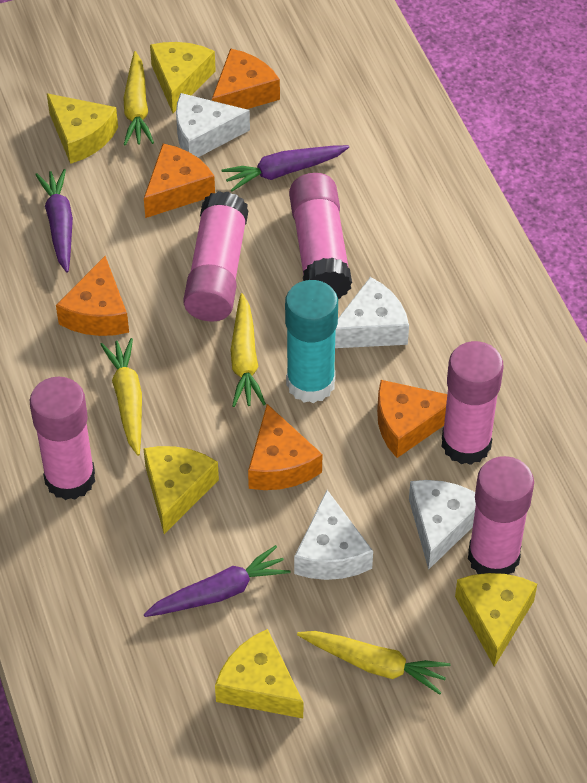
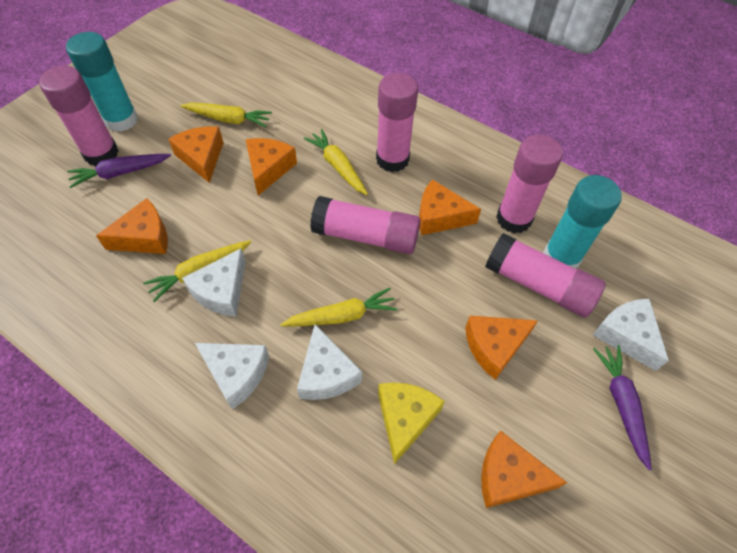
orange cheese: [56,256,129,336] [144,144,215,218] [212,48,280,109] [248,404,322,490] [377,380,447,458] = 5 -> [96,198,168,254] [168,126,224,183] [246,138,297,195] [419,179,481,235] [465,316,538,380] [481,430,567,508] = 6
purple carrot: [35,169,73,273] [144,545,291,617] [221,145,349,191] = 3 -> [67,154,171,188] [593,345,652,471] = 2
turquoise glue stick: [285,280,338,403] = 1 -> [66,32,138,132] [543,175,622,269] = 2
yellow cheese: [47,93,118,164] [143,446,219,534] [150,42,216,113] [215,629,303,718] [455,573,537,667] = 5 -> [378,383,445,464] = 1

